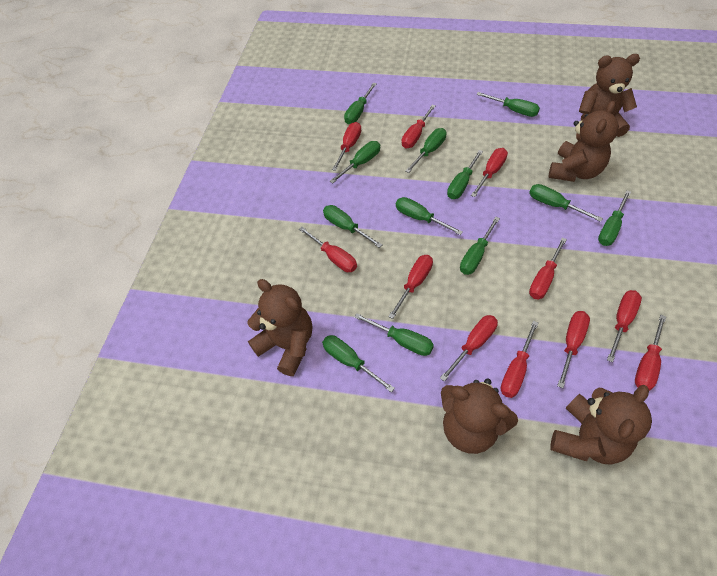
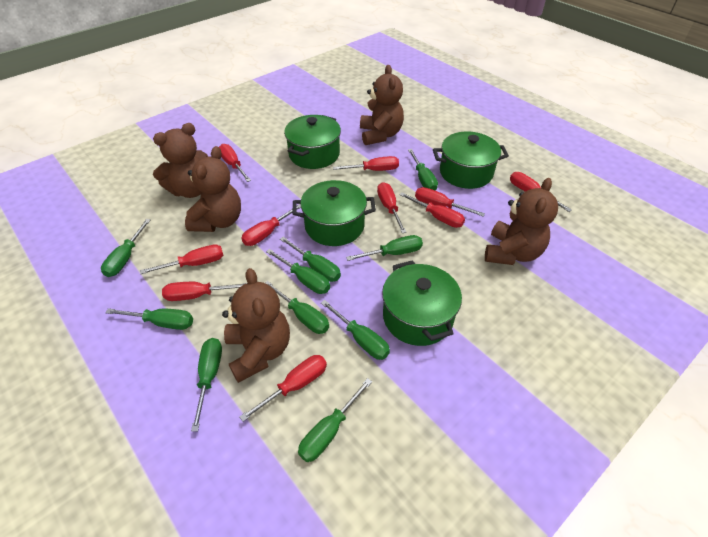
green pot: none = 0 -> [284,115,341,169] [292,180,376,246] [382,260,462,346] [433,132,509,189] = 4
green screwdriver: [322,335,395,392] [323,205,383,248] [330,141,380,183] [344,82,377,124] [354,313,434,356] [396,197,463,235] [405,128,447,173] [447,150,483,199] [460,216,500,275] [476,92,540,117] [529,184,603,222] [598,190,631,246] = 12 -> [101,219,151,277] [105,308,193,330] [191,338,222,432] [265,281,329,334] [266,249,330,294] [280,237,341,282] [298,378,372,462] [321,300,390,360] [346,235,423,261] [408,149,438,190] = 10
red screwdriver: [299,227,357,272] [332,122,361,171] [388,255,433,319] [402,105,436,149] [440,315,498,382] [471,148,508,197] [501,321,538,398] [529,237,567,299] [557,311,590,388] [607,290,642,362] [635,315,666,391] = 11 -> [140,244,223,274] [162,282,247,301] [219,144,251,182] [240,355,327,422] [241,204,301,246] [333,156,399,171] [377,182,407,233] [399,193,465,228] [415,187,485,217] [510,172,572,212] = 10

